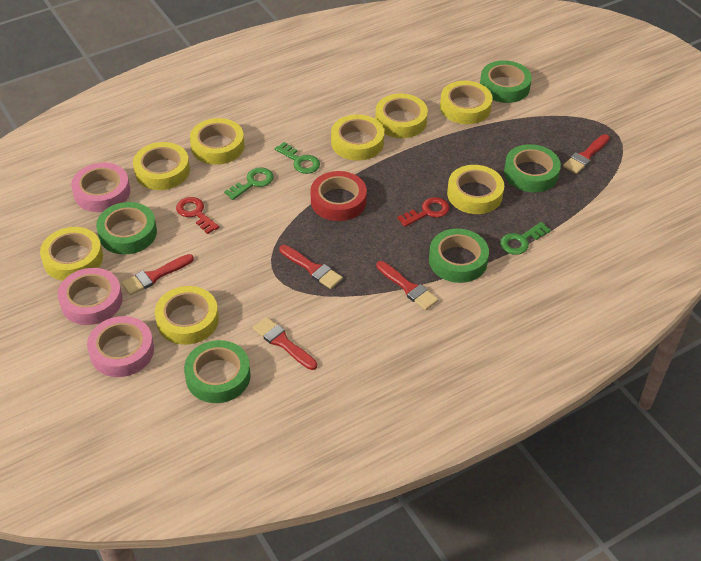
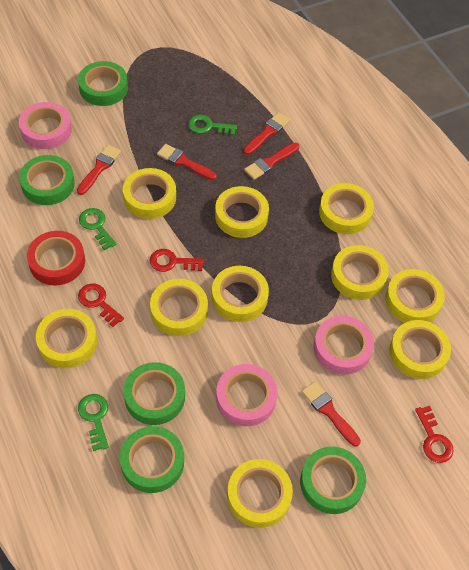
red key: [176,197,219,234] [397,197,450,227] = 2 -> [78,283,124,327] [150,249,204,272] [415,406,454,463] = 3
yellow tape: [40,227,103,281] [133,142,190,190] [155,286,219,345] [190,118,245,165] [331,114,384,161] [375,94,428,138] [440,81,493,124] [447,165,504,214] = 8 -> [36,309,97,368] [123,168,176,219] [150,279,208,336] [212,266,269,322] [215,186,269,238] [227,459,293,528] [319,183,374,234] [331,245,389,300] [385,269,445,323] [389,320,451,379] = 10

